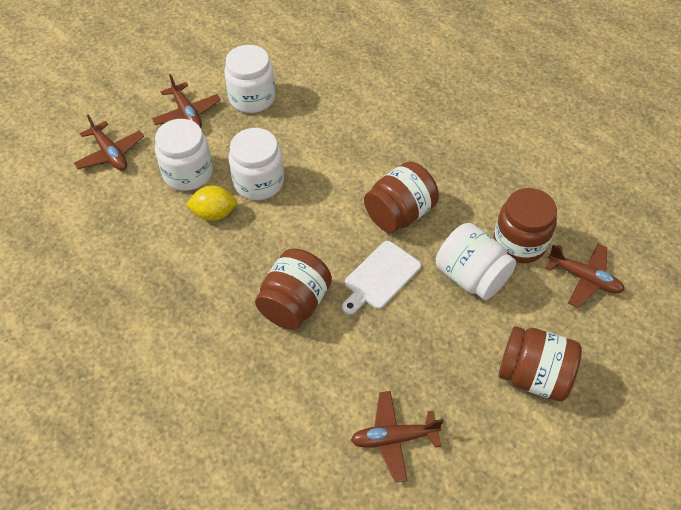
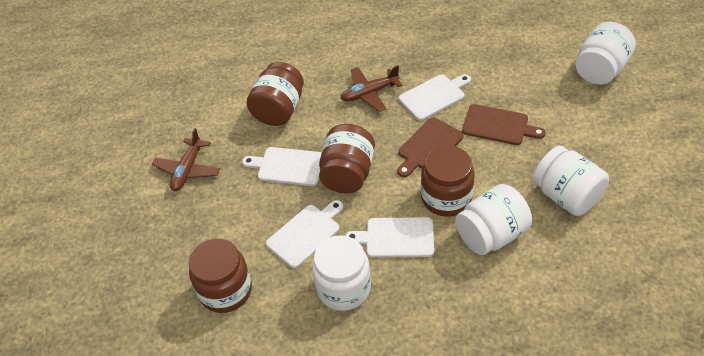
brown cutting board: none = 0 -> [398,118,464,177] [462,104,546,145] = 2
brown plane: [74,115,144,171] [152,74,221,128] [351,391,443,483] [545,244,625,308] = 4 -> [152,128,220,191] [341,65,403,112] = 2
white cutting board: [342,241,421,315] = 1 -> [242,147,322,186] [266,200,343,268] [345,217,434,258] [399,74,471,121] = 4
yellow lemon: [185,185,237,221] = 1 -> none = 0

